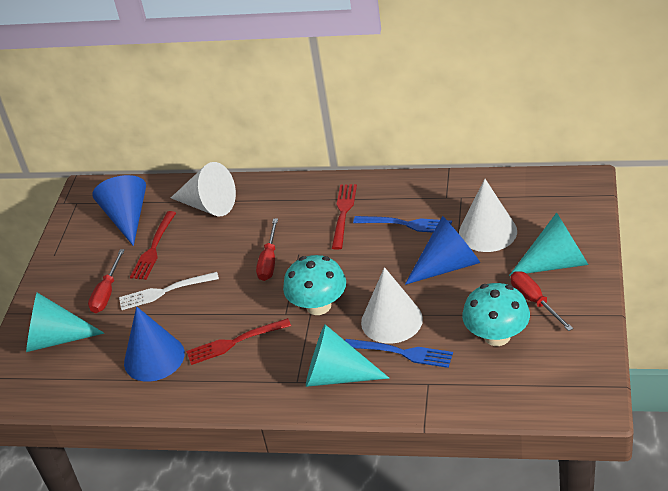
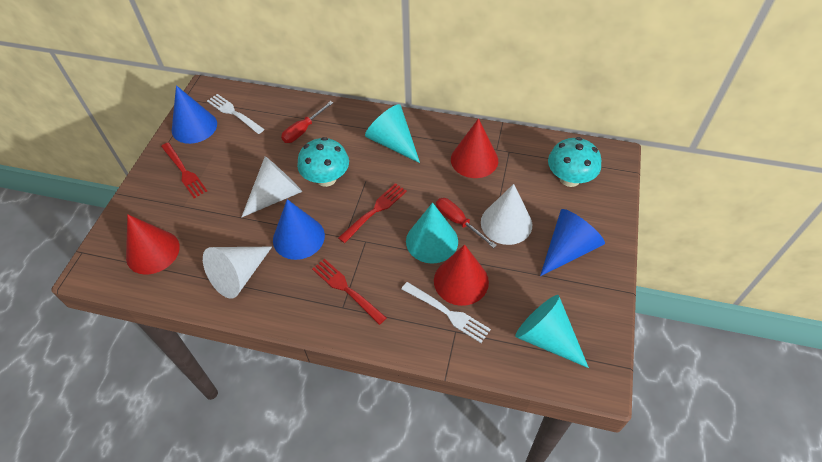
blue fork: [345,339,453,368] [353,216,452,232] = 2 -> none = 0
red cone: none = 0 -> [126,214,180,274] [434,244,489,306] [451,118,498,178] = 3
red screwdriver: [88,249,125,313] [256,219,278,281] [511,271,573,331] = 3 -> [281,101,333,143] [436,198,497,248] = 2
white fork: [119,272,219,310] = 1 -> [207,94,264,134] [402,282,491,343] = 2

